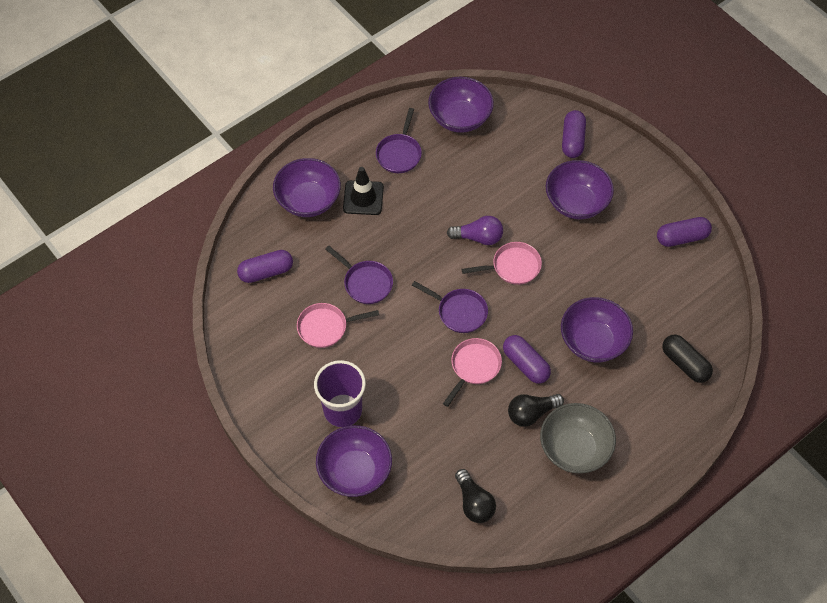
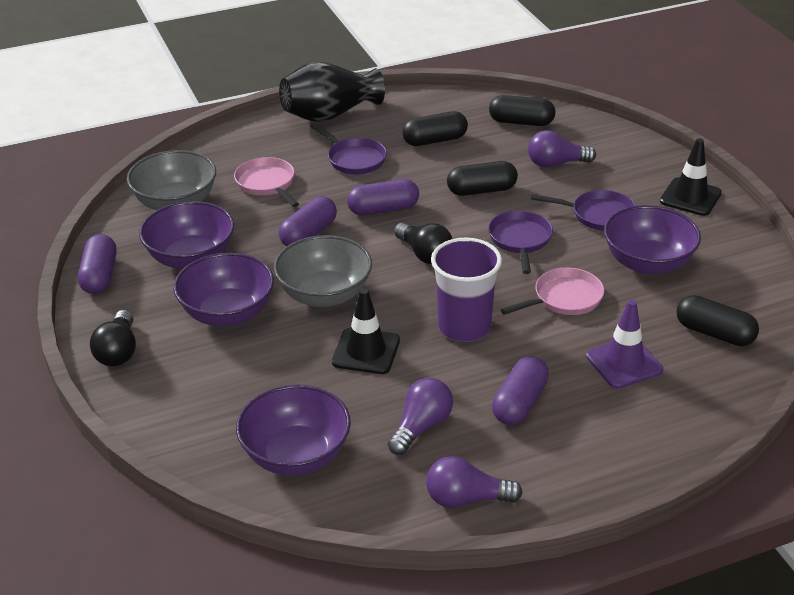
black capsule: [662,335,713,383] = 1 -> [402,111,468,146] [447,161,518,196] [489,95,555,126] [677,295,759,346] = 4
black traffic cone: [343,167,384,215] = 1 -> [332,288,400,374] [660,138,722,216] = 2
black vase: none = 0 -> [279,62,385,122] = 1
grey bowl: [540,403,616,473] = 1 -> [127,150,216,210] [274,235,372,307] = 2
pink pan: [297,303,379,348] [443,338,502,407] [462,242,542,285] = 3 -> [234,157,299,207] [500,268,604,315] = 2
purple bowl: [273,158,341,217] [316,425,392,497] [428,77,494,133] [546,160,614,219] [561,297,633,362] = 5 -> [139,201,234,269] [174,253,274,326] [236,385,351,476] [604,205,701,275] = 4
purple light bulb: [447,216,503,245] = 1 -> [388,378,453,455] [426,456,523,508] [528,130,596,168] = 3
purple traffic cone: none = 0 -> [586,299,663,389] = 1

